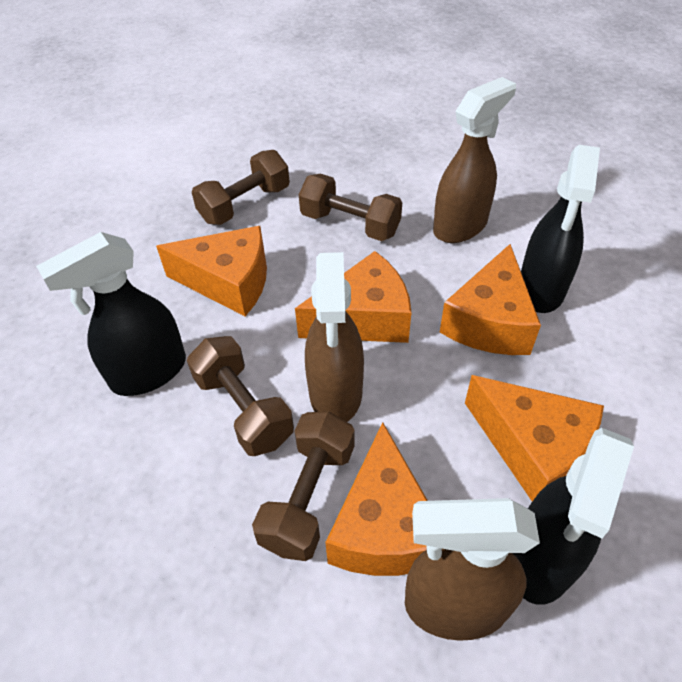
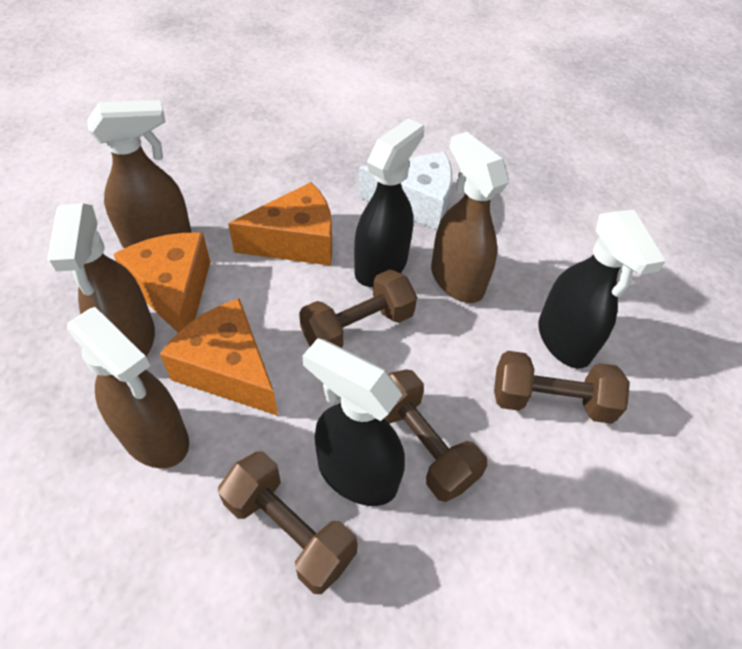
brown spray bottle: [305,252,364,422] [405,498,540,641] [433,77,516,243] = 3 -> [47,204,155,357] [67,307,189,468] [87,100,191,248] [431,132,509,303] = 4
orange cheese: [156,226,267,316] [295,251,411,343] [325,422,428,576] [440,244,541,355] [465,375,604,501] = 5 -> [113,233,210,333] [160,298,278,416] [228,182,332,266] = 3
white cheese: none = 0 -> [358,152,452,230] = 1

